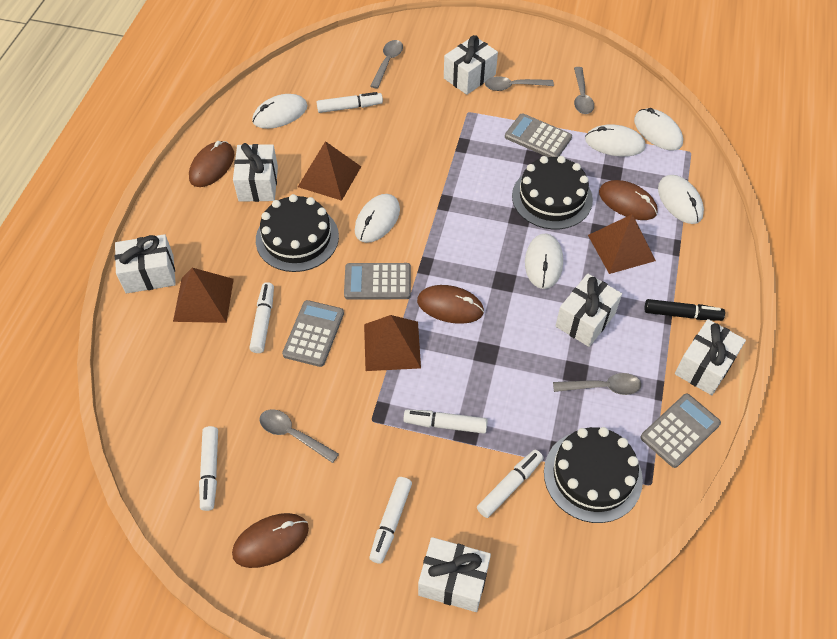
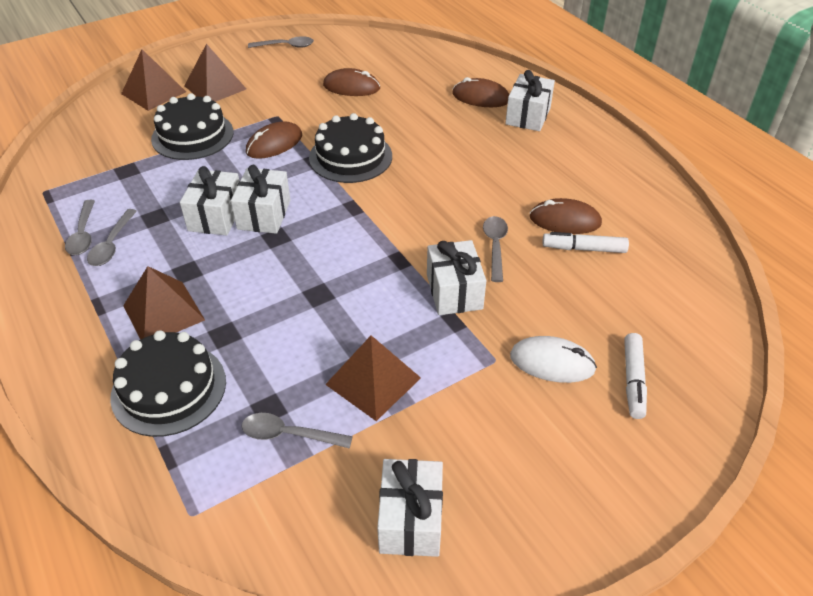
black marker: [645,299,725,321] = 1 -> none = 0
grey calculator: [282,300,344,367] [344,263,411,299] [505,113,572,157] [640,393,721,468] = 4 -> none = 0
white gift: [115,234,176,294] [233,143,278,202] [418,537,491,612] [444,35,498,95] [556,274,622,347] [675,319,746,395] = 6 -> [180,166,239,236] [231,165,291,234] [377,459,443,557] [427,240,486,315] [505,70,555,131] = 5
white marker: [199,426,218,511] [249,282,274,353] [317,92,383,113] [369,477,412,564] [403,410,488,434] [477,450,543,518] = 6 -> [542,232,629,253] [624,333,647,419] = 2
white mouse: [252,94,308,129] [355,194,400,243] [525,234,563,289] [585,124,646,157] [634,108,683,150] [658,175,704,224] = 6 -> [510,336,597,383] = 1

